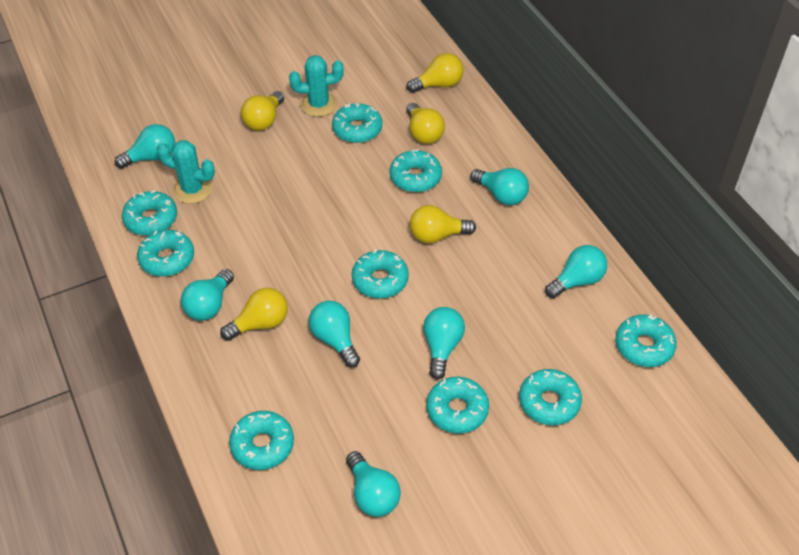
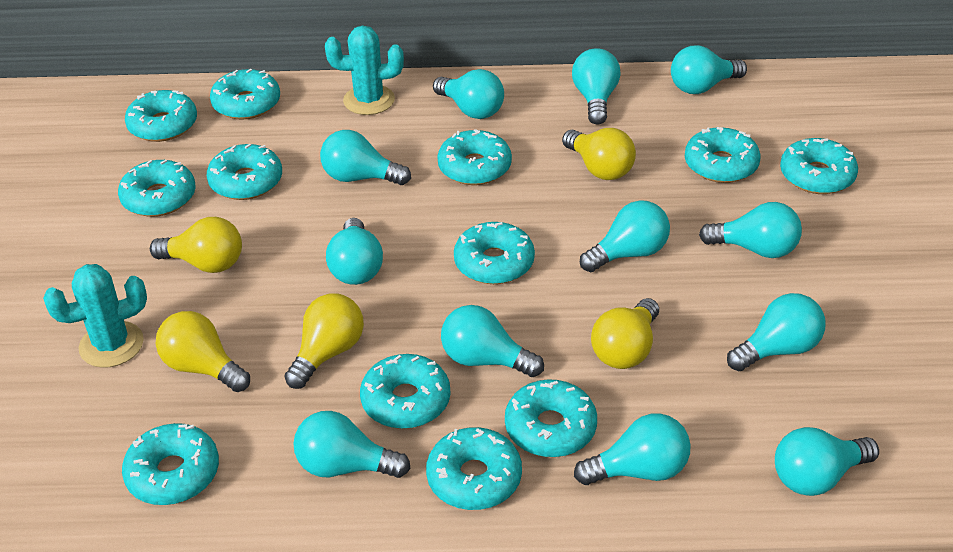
turquoise donut: [122,190,177,236] [137,230,194,277] [229,411,294,470] [332,103,382,143] [352,249,409,299] [390,149,442,192] [426,377,489,434] [519,369,582,425] [615,315,677,367] = 9 -> [118,160,196,217] [122,423,219,505] [125,90,197,142] [207,144,282,200] [210,69,280,120] [360,354,450,429] [426,427,522,510] [437,129,512,185] [454,222,535,284] [505,379,597,457] [685,127,761,183] [780,138,858,194] = 12
turquoise light bulb: [115,124,175,169] [181,269,234,321] [309,301,360,368] [346,451,401,517] [423,307,465,379] [470,168,529,205] [545,245,607,298] = 7 -> [293,411,411,478] [320,130,411,185] [326,218,383,285] [433,69,504,119] [441,305,544,377] [572,48,621,125] [574,413,691,485] [580,200,670,272] [671,45,747,94] [699,202,802,258] [727,293,825,371] [775,427,879,496] = 12

